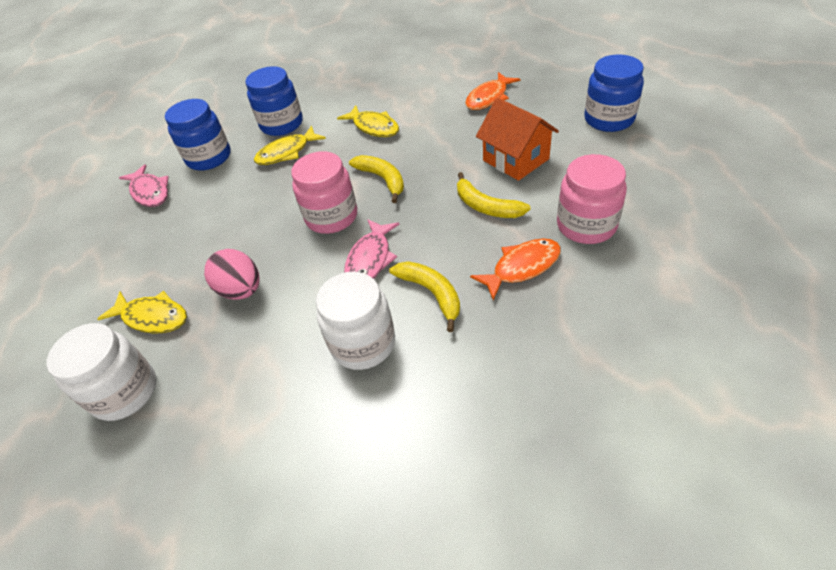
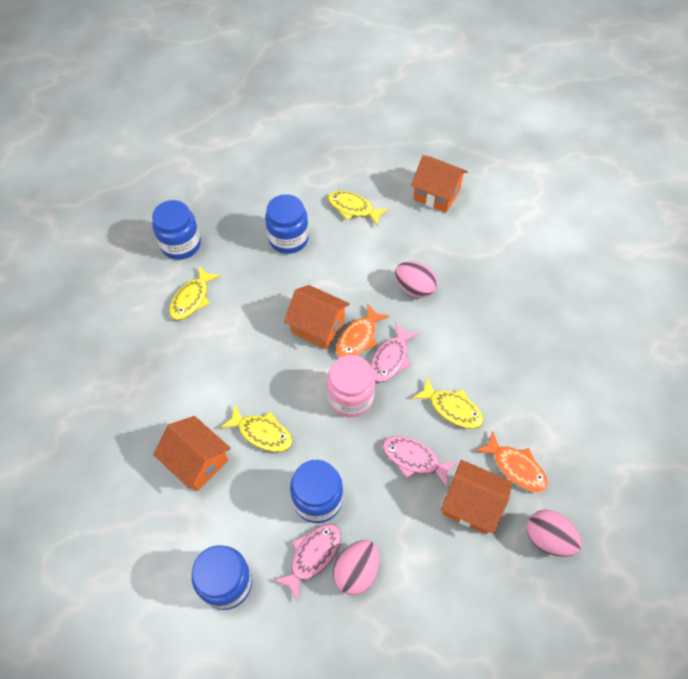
blue jar: [165,99,231,171] [245,66,303,136] [584,54,644,132] = 3 -> [152,200,201,260] [192,545,252,610] [265,194,309,254] [290,460,343,523] = 4
orange house: [476,98,559,181] = 1 -> [153,416,231,491] [284,285,350,349] [411,155,468,213] [441,460,512,534] = 4
pink egg: [204,249,260,300] = 1 -> [333,540,379,595] [395,261,438,298] [527,510,582,557] = 3
pink fish: [119,164,169,207] [344,219,399,279] = 2 -> [273,524,341,600] [371,323,419,382] [382,436,458,487] = 3
pink jar: [291,151,357,234] [557,154,627,244] = 2 -> [327,355,375,417] = 1
white jar: [47,323,156,421] [316,272,395,370] = 2 -> none = 0
yellow banana: [349,155,404,203] [389,261,460,332] [457,172,531,218] = 3 -> none = 0
yellow fish: [97,291,187,334] [254,126,326,165] [337,105,399,137] = 3 -> [169,266,221,320] [220,405,293,452] [328,191,388,226] [413,378,484,429] = 4

